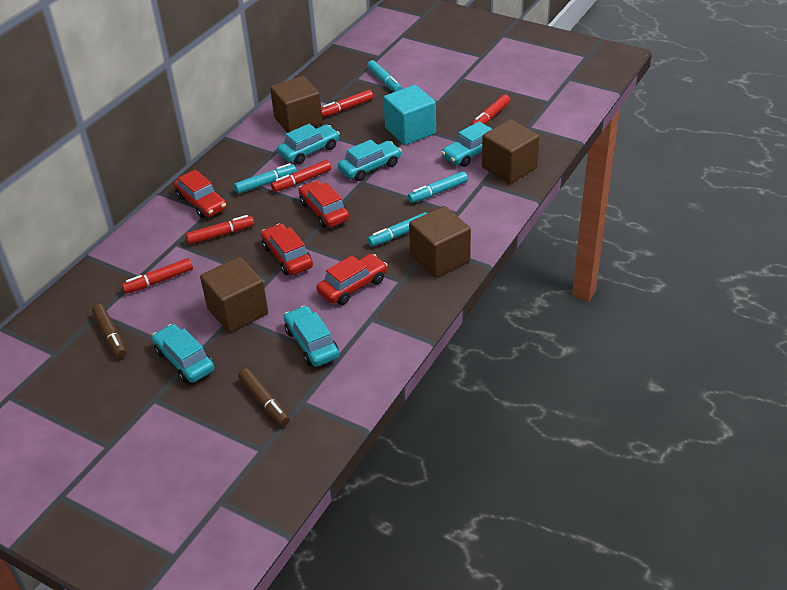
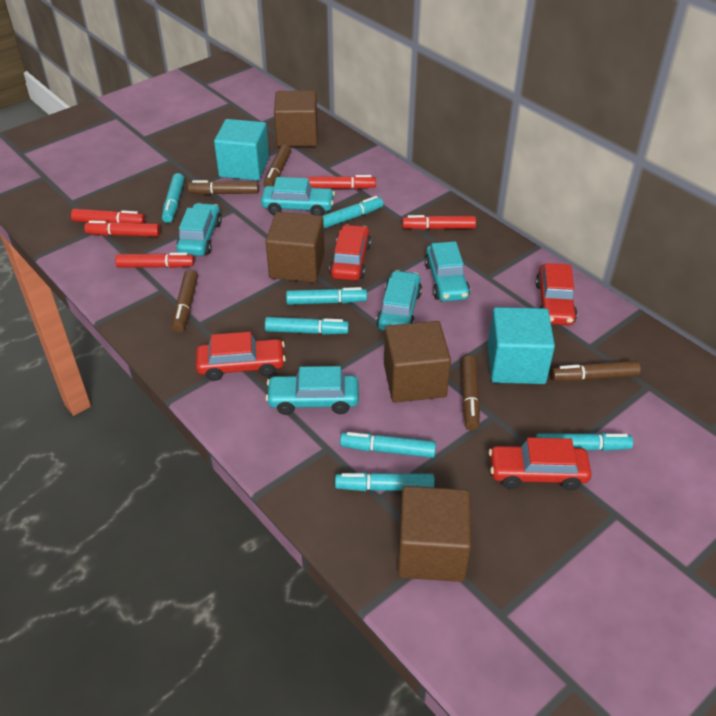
brown marker: [92,304,127,358] [238,368,290,426] = 2 -> [172,270,198,333] [188,180,259,195] [263,144,291,188] [461,355,480,430] [551,360,641,381] = 5
turquoise cube: [383,85,436,145] = 1 -> [214,119,269,181] [488,307,555,384] = 2
turquoise marker: [234,163,297,194] [367,60,402,92] [367,212,427,247] [408,171,468,203] = 4 -> [162,173,184,223] [265,317,349,335] [286,287,367,305] [323,196,383,229] [335,472,435,491] [340,432,436,458] [536,433,633,451] = 7

